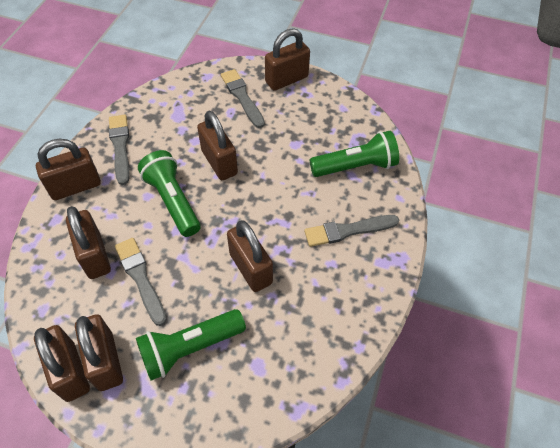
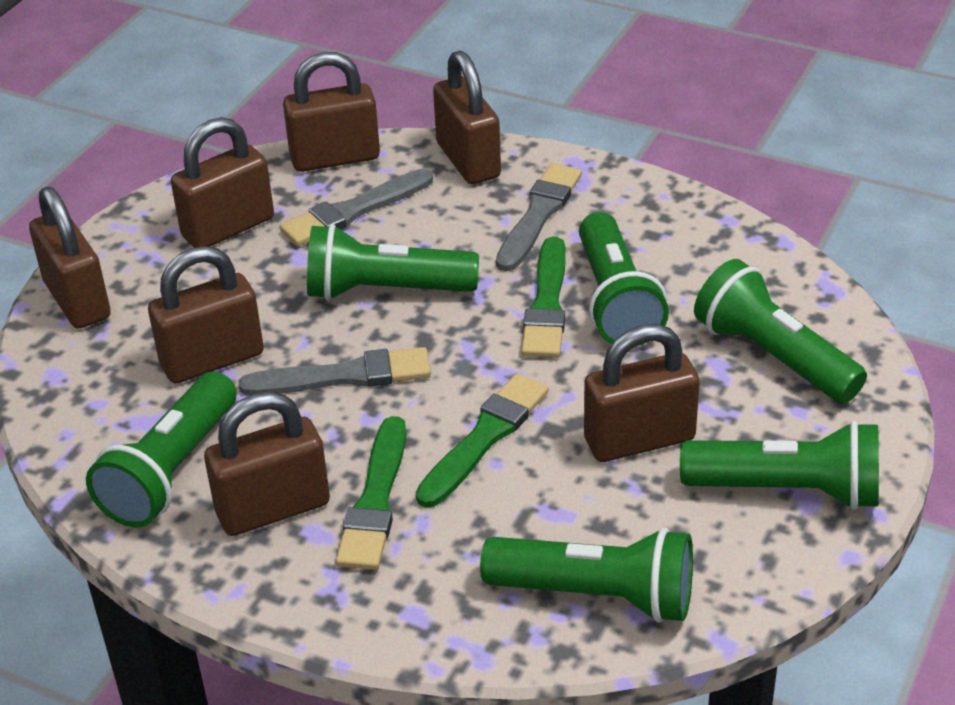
green brush: none = 0 -> [336,416,406,570] [416,373,549,508] [521,236,566,358] = 3
green flashlight: [136,309,246,381] [138,150,201,237] [310,131,399,177] = 3 -> [86,371,237,528] [307,224,479,301] [480,528,693,623] [579,212,669,347] [680,421,879,510] [694,259,867,403] = 6
grey brush: [109,115,130,185] [115,238,167,326] [221,69,265,128] [304,215,399,247] = 4 -> [239,347,431,395] [280,169,433,246] [496,163,582,271] = 3

